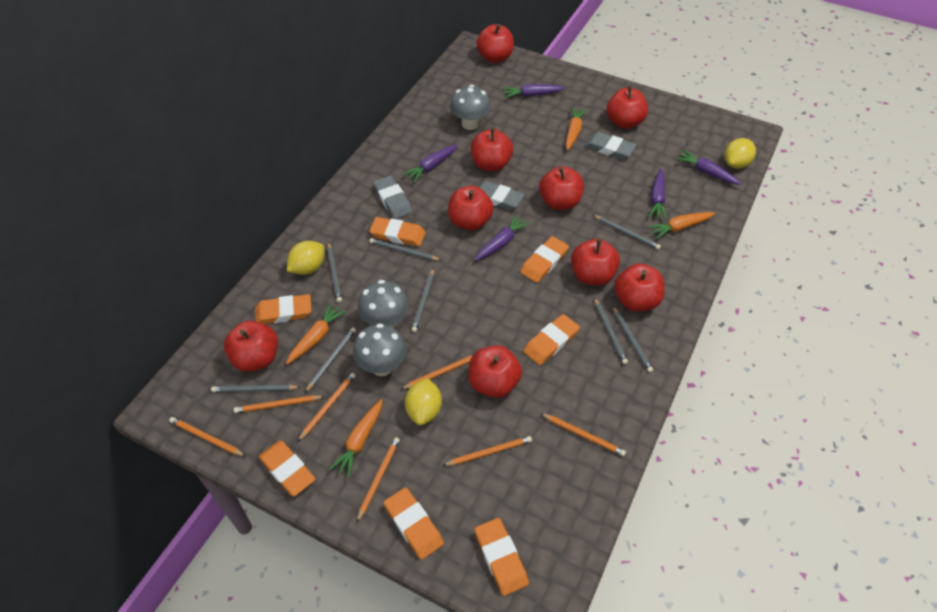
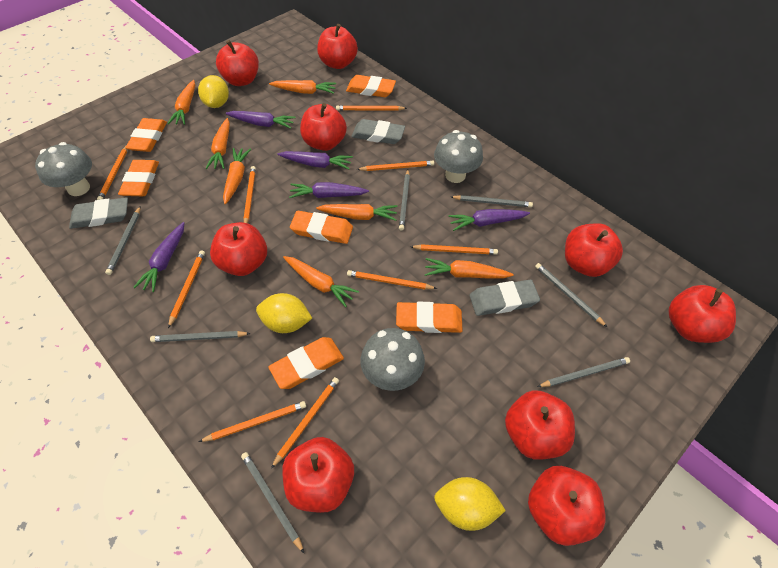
grey pencil: [211,384,301,392] [305,327,356,393] [327,242,342,303] [370,238,442,261] [411,268,434,332] [593,215,661,249] [594,297,628,364] [613,306,653,373] = 8 -> [105,206,141,275] [150,331,251,342] [241,452,304,553] [399,170,410,231] [451,195,533,207] [535,263,607,327] [537,357,630,387] = 7
orange carrot: [286,303,347,364] [329,399,382,478] [566,107,587,150] [647,212,715,240] = 4 -> [167,80,195,125] [205,118,230,169] [223,148,251,205] [269,80,336,94] [283,256,359,307] [316,204,398,221] [425,258,514,279] = 7
orange eraser: [255,294,312,324] [258,440,316,497] [369,217,426,246] [384,487,444,560] [475,518,529,596] [520,236,569,283] [523,314,580,365] = 7 -> [118,160,159,196] [125,118,167,152] [268,337,344,389] [290,211,353,244] [346,75,396,97] [396,301,463,333] = 6
orange pencil: [169,417,245,456] [234,395,325,413] [298,373,356,441] [357,437,400,522] [400,355,473,390] [442,436,532,466] [540,413,626,456] = 7 -> [97,146,127,200] [168,250,205,328] [199,401,306,442] [243,166,256,223] [271,377,339,469] [336,105,407,111] [347,270,437,289] [357,161,434,171] [410,244,498,255] = 9

